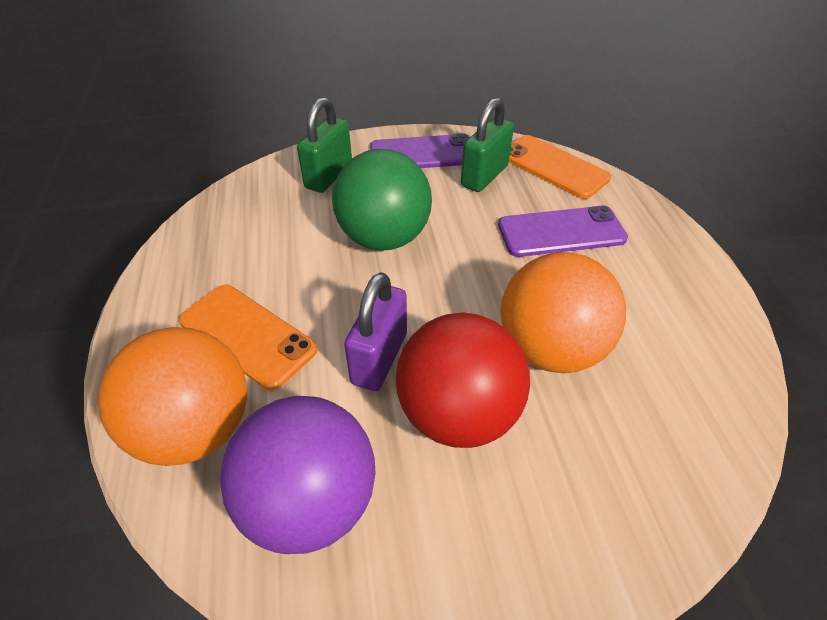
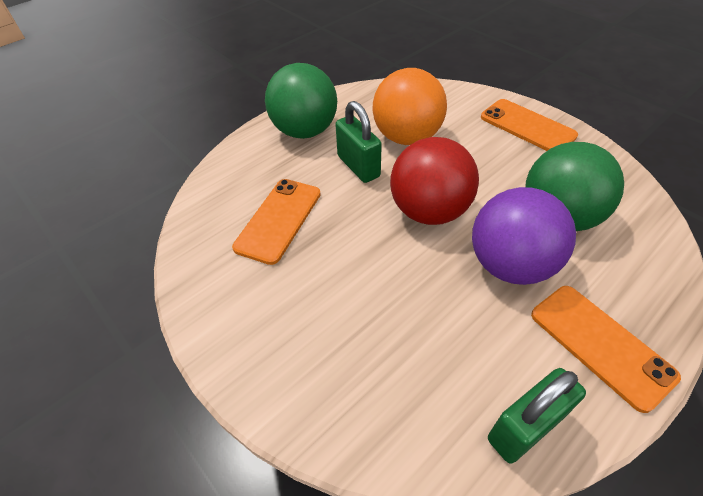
green ball: [332,149,432,251] = 1 -> [265,63,337,139] [525,142,624,231] = 2
orange ball: [98,327,247,466] [501,252,626,373] = 2 -> [373,68,447,145] = 1
orange phone: [179,285,317,391] [509,135,611,199] = 2 -> [232,179,321,265] [481,99,578,151] [531,286,681,413] = 3
purple padlock: [344,272,407,391] = 1 -> none = 0
purple phone: [370,133,470,168] [498,205,628,257] = 2 -> none = 0

